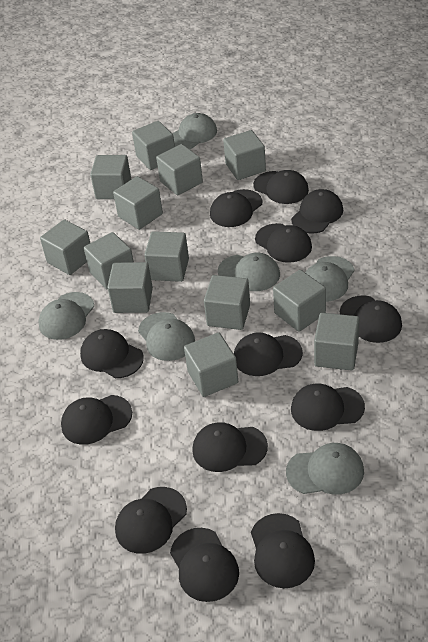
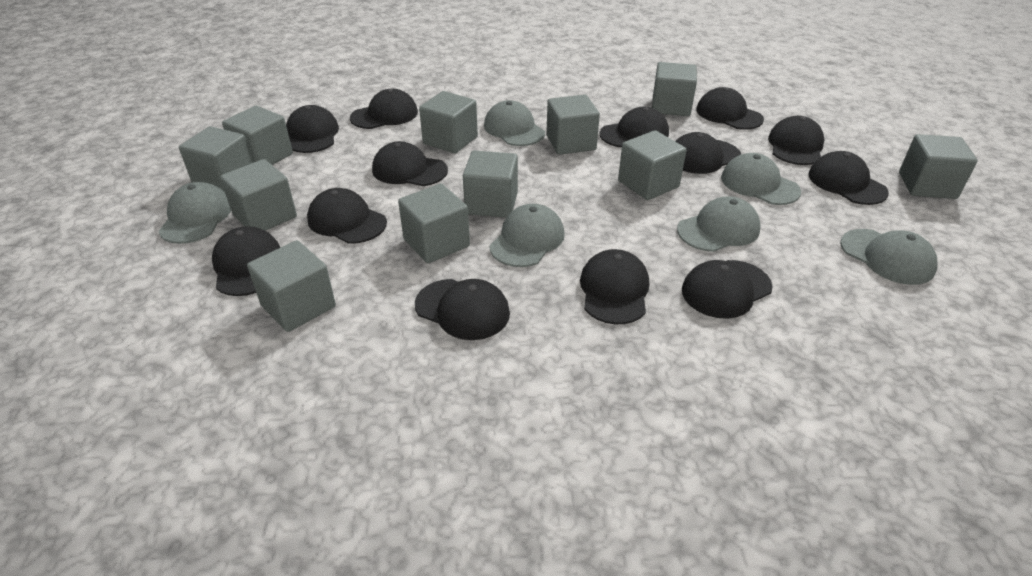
grey cube: [40,219,90,275] [84,232,134,290] [90,155,132,199] [107,262,153,313] [113,176,163,230] [132,121,175,170] [144,231,189,282] [156,144,203,195] [184,333,238,397] [204,275,250,330] [223,130,266,180] [273,270,326,332] [314,313,359,371] = 13 -> [179,126,253,192] [220,159,297,231] [222,106,293,165] [247,240,336,332] [398,184,470,263] [419,91,478,154] [463,150,518,218] [546,95,600,155] [618,130,686,200] [652,62,697,116] [899,134,978,199] = 11

